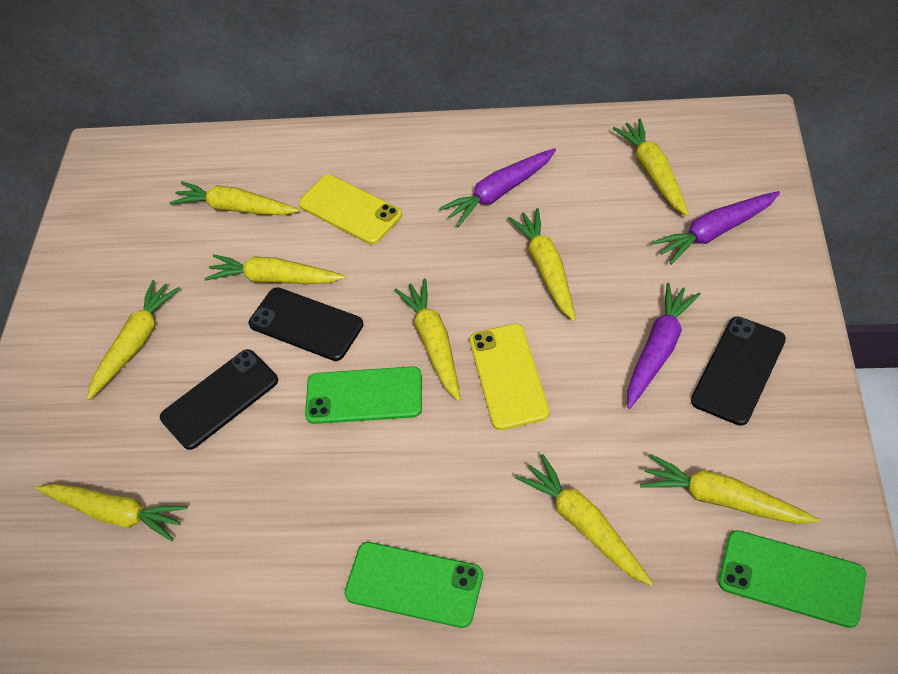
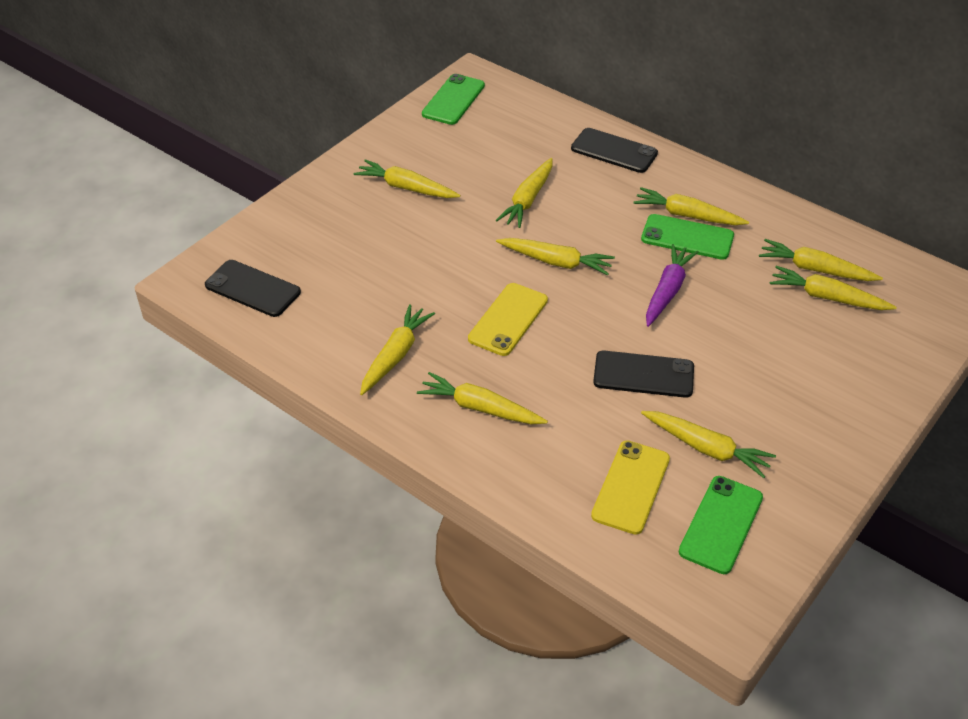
purple carrot: [439,148,556,227] [627,283,701,409] [651,191,780,265] = 3 -> [646,244,699,327] = 1

